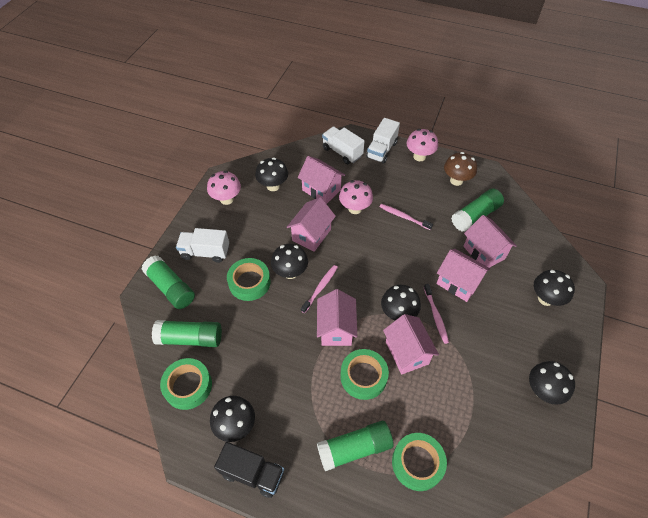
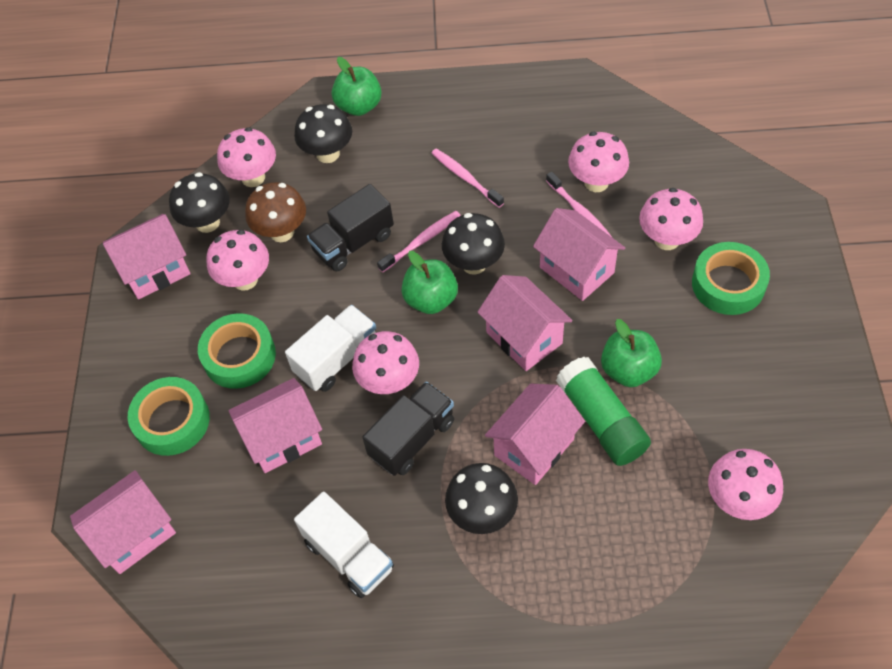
black mushroom: [210,396,255,442] [255,157,288,191] [271,244,308,279] [381,285,421,320] [529,361,575,405] [534,270,575,306] = 6 -> [169,172,230,233] [294,104,352,163] [442,213,505,275] [445,463,518,534] = 4
black truck: [214,442,284,498] = 1 -> [307,184,394,271] [362,382,454,476] = 2
green apple: none = 0 -> [332,57,382,116] [401,251,458,314] [601,319,662,387] = 3
green glue stick: [142,255,195,309] [152,320,222,347] [317,421,393,471] [451,188,504,232] = 4 -> [556,357,651,466] = 1
green tape: [160,358,212,410] [227,258,271,301] [340,349,389,400] [392,433,447,491] = 4 -> [128,377,210,456] [198,313,276,389] [692,242,770,315] = 3
pink mushroom: [207,171,241,205] [339,180,373,214] [407,129,438,161] = 3 -> [206,230,269,291] [217,127,276,187] [352,331,419,394] [568,132,629,192] [639,188,703,250] [708,449,783,520] = 6
white truck: [176,228,229,263] [322,126,364,164] [366,118,400,164] = 3 -> [285,305,376,392] [294,492,394,598] = 2

